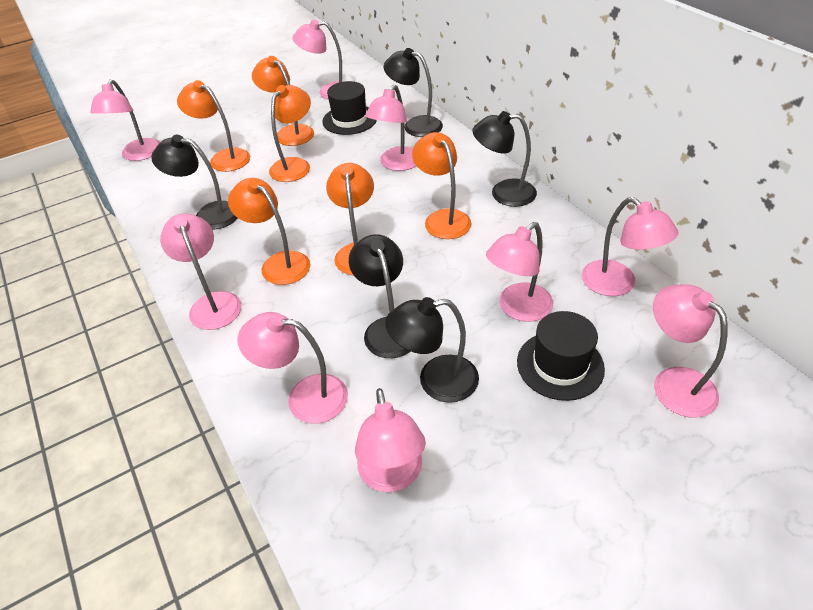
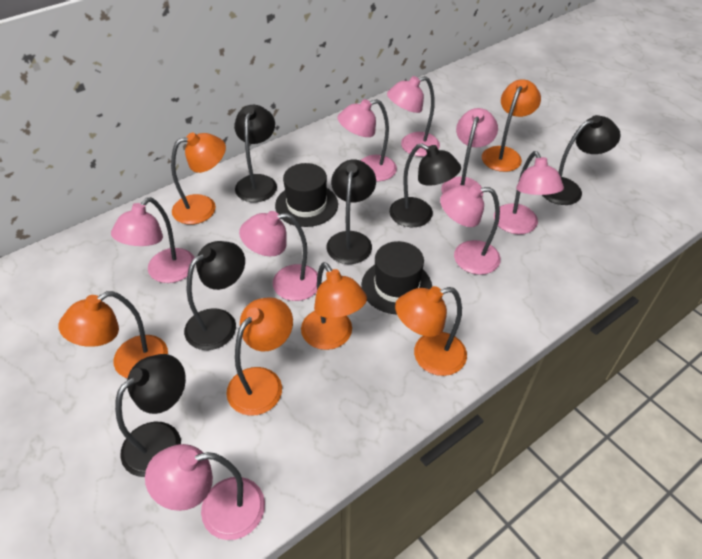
black lamp: [151,135,237,229] [349,234,411,358] [384,48,443,137] [385,297,479,403] [472,111,537,207] = 5 -> [115,354,186,477] [184,241,245,350] [234,105,277,202] [326,159,376,264] [389,143,461,227] [542,115,621,205] = 6
pink lamp: [90,79,160,161] [160,213,242,330] [238,312,348,424] [292,20,344,100] [355,388,426,492] [365,85,416,171] [486,222,553,322] [582,197,678,296] [653,284,728,418] = 9 -> [111,197,195,283] [145,444,265,540] [239,211,318,301] [337,99,397,181] [387,76,440,157] [440,184,501,275] [441,108,498,196] [494,151,564,234] = 8

